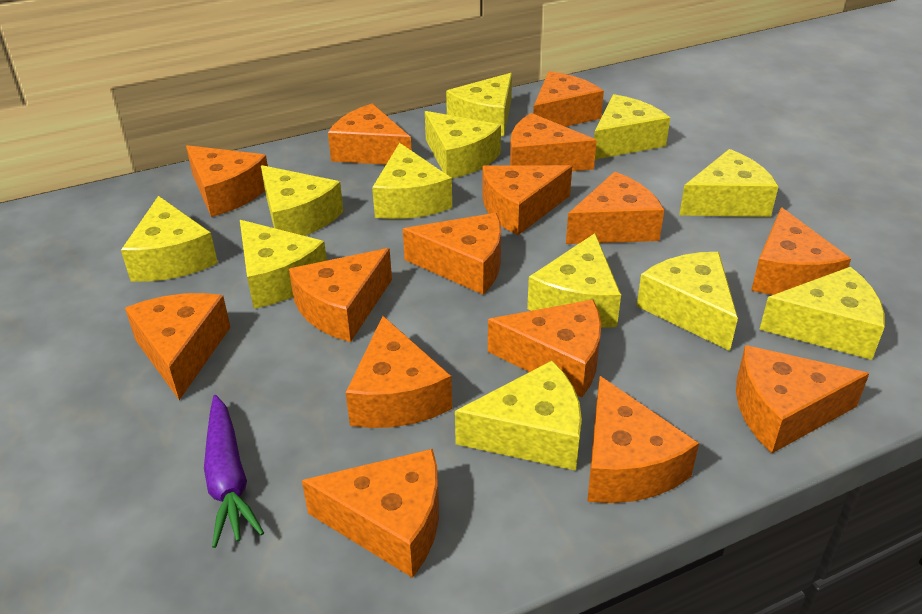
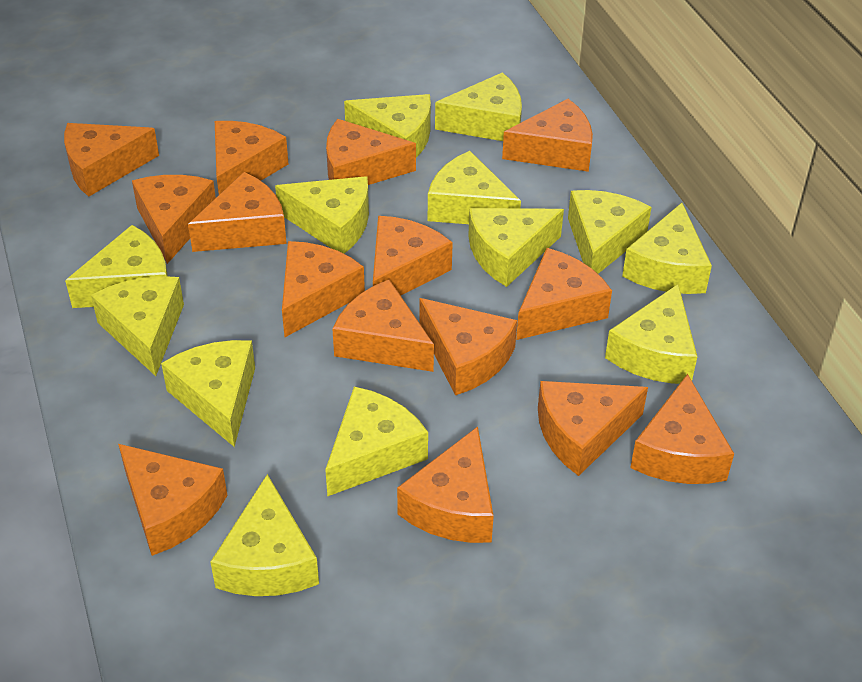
purple carrot: [204,395,264,548] = 1 -> none = 0
yellow cheese: [121,196,218,282] [240,220,327,309] [261,165,344,236] [372,143,452,219] [425,111,501,178] [446,73,512,136] [455,361,582,471] [527,233,621,328] [594,94,670,159] [637,252,738,351] [679,149,779,217] [759,267,885,360] = 12 -> [65,225,168,308] [91,276,184,376] [161,340,255,447] [210,474,319,596] [275,176,369,254] [325,387,428,497] [344,94,431,158] [428,151,521,224] [435,72,522,141] [468,208,564,287] [568,190,652,274] [605,284,697,384] [622,203,712,294] = 13

